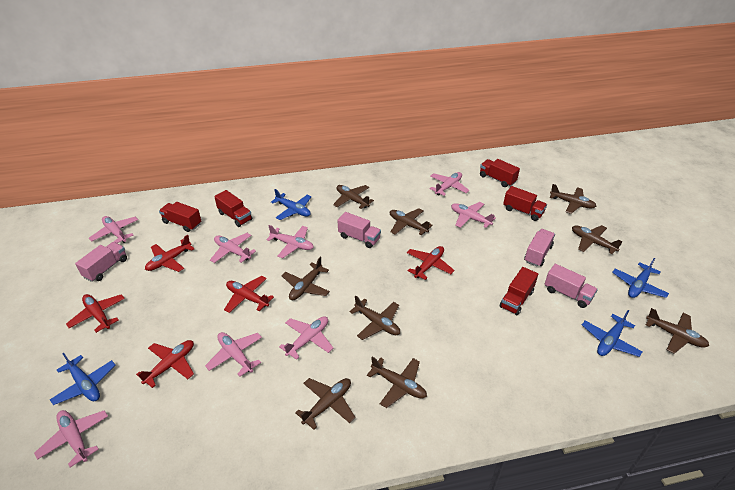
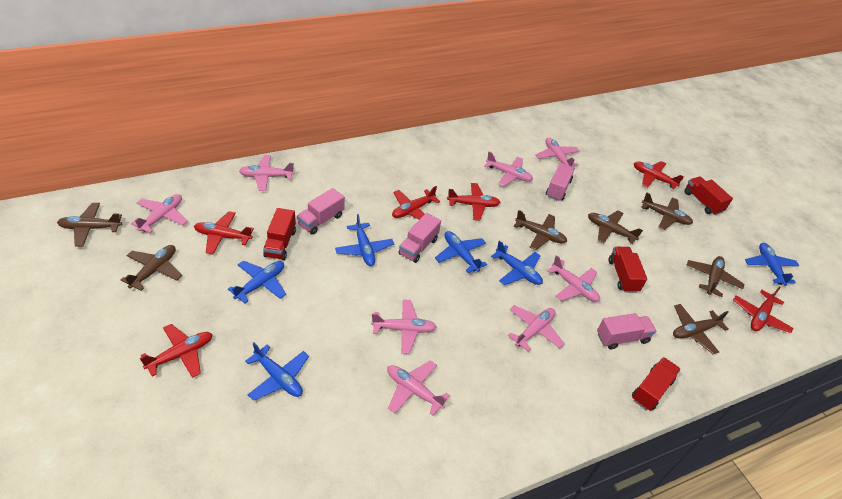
blue plane: [50,353,116,405] [271,189,311,220] [582,310,643,357] [612,258,669,298] = 4 -> [228,261,286,303] [245,342,309,401] [335,214,394,266] [435,231,487,273] [491,241,543,285] [745,243,799,286] = 6
brown plane: [282,257,330,300] [295,378,355,430] [333,185,374,209] [349,295,400,340] [367,357,427,408] [390,208,433,235] [550,184,596,214] [572,225,623,254] [646,308,709,354] = 9 -> [57,203,122,246] [121,245,182,291] [514,210,567,250] [588,210,643,244] [641,192,693,230] [673,304,729,354] [687,256,745,297] = 7
red plane: [66,294,125,333] [136,340,194,388] [145,235,194,272] [224,276,274,313] [407,246,454,280] = 5 -> [140,324,213,378] [194,211,254,254] [392,186,441,220] [447,183,501,220] [634,161,684,189] [733,287,793,333] = 6
red truck: [159,202,201,232] [214,190,252,227] [480,159,520,187] [500,267,538,315] [503,186,547,221] = 5 -> [263,208,296,260] [609,247,647,293] [632,357,680,411] [685,176,733,215] = 4

